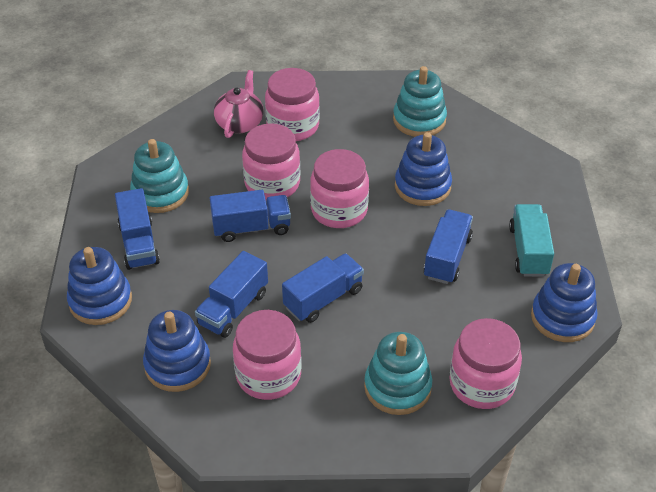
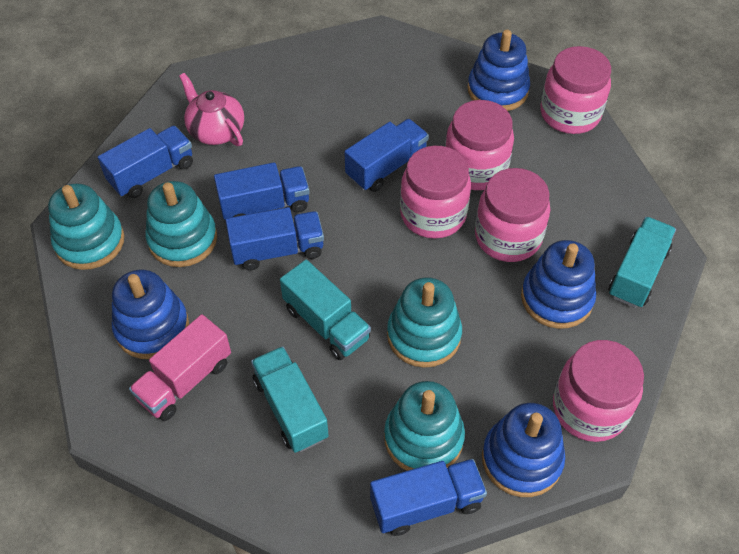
pink truck: none = 0 -> [129,314,231,421] = 1
turquoise stacking toy: [130,139,189,213] [364,332,432,415] [393,66,447,137] = 3 -> [48,184,124,270] [145,181,217,267] [384,381,465,471] [387,277,462,368] = 4
turquoise truck: [509,204,554,277] = 1 -> [251,346,329,453] [280,260,371,360] [609,217,676,308] = 3

